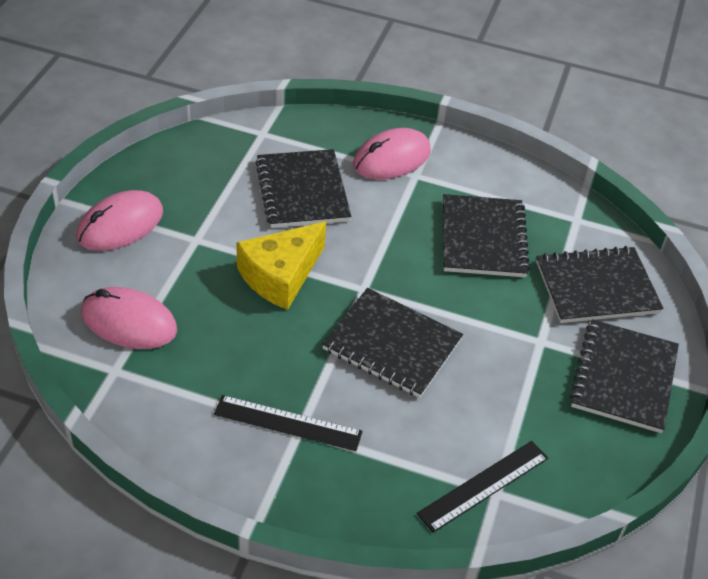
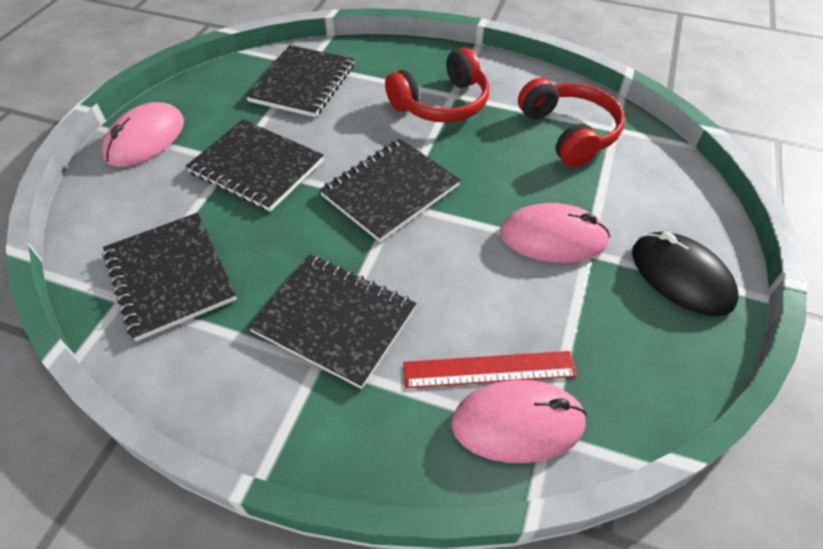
black mouse: none = 0 -> [632,232,739,316] = 1
black ruler: [214,395,363,451] [417,441,548,533] = 2 -> none = 0
red headphones: none = 0 -> [385,47,489,123] [518,78,625,167] = 2
red ruler: none = 0 -> [403,351,577,388] = 1
yellow cheese: [236,222,326,310] = 1 -> none = 0

